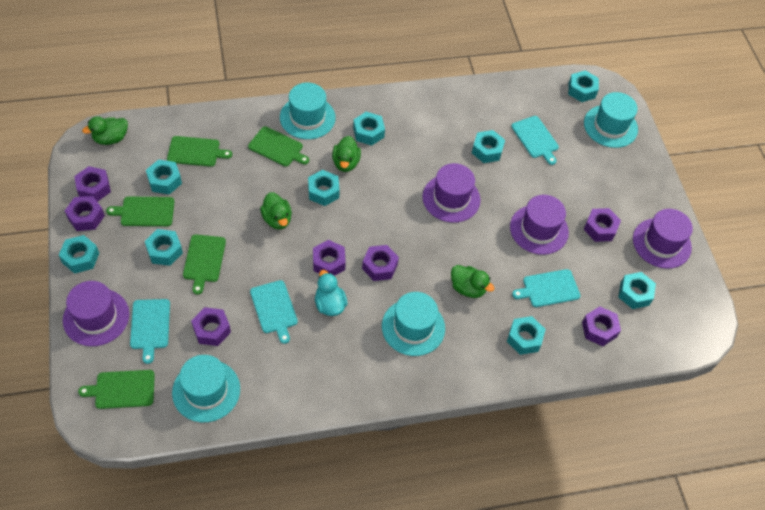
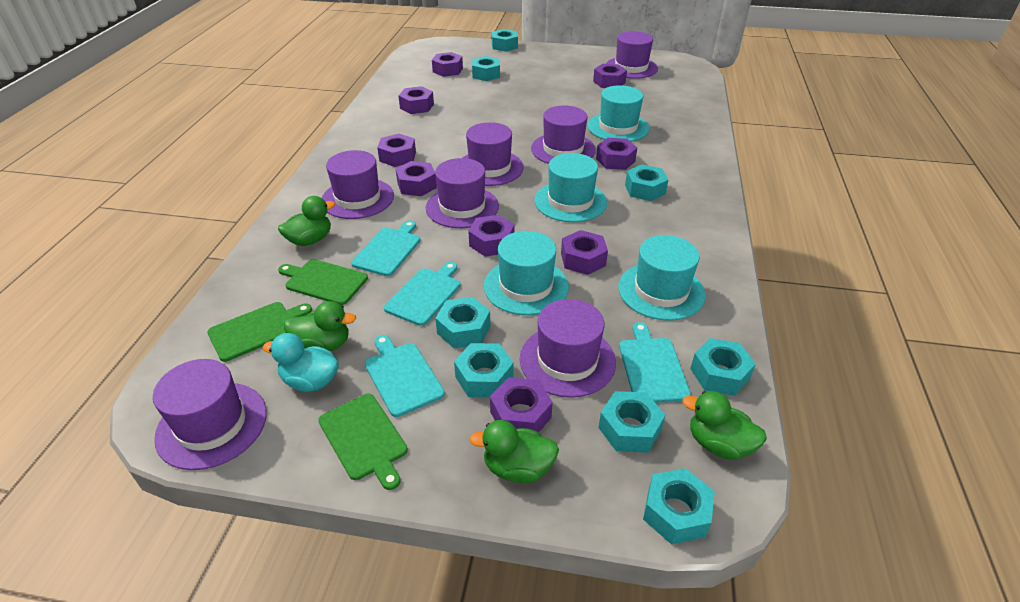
green cutting board: [78,370,155,409] [106,197,174,226] [167,136,232,167] [183,234,226,295] [248,126,309,167] = 5 -> [207,302,312,362] [278,259,368,305] [318,394,408,490] = 3
purple hat: [63,281,129,346] [422,163,481,223] [510,195,569,255] [633,209,693,269] = 4 -> [153,359,267,470] [322,150,394,219] [426,158,499,228] [463,122,524,186] [520,299,616,398] [531,106,596,164] [606,31,658,79] = 7
purple nut: [65,196,105,231] [74,166,111,202] [191,307,231,346] [313,240,346,276] [362,245,399,281] [582,306,621,346] [584,208,621,242] = 7 -> [377,134,416,167] [396,161,437,196] [398,86,434,114] [432,52,463,77] [468,215,514,257] [490,377,553,432] [561,230,608,275] [593,64,627,88] [596,138,637,170] = 9
turquoise nut: [59,235,99,274] [145,229,183,266] [146,159,182,195] [308,170,340,206] [353,112,385,146] [472,130,505,163] [507,316,546,355] [568,70,599,102] [618,272,656,309] = 9 -> [435,297,490,348] [454,343,514,398] [472,56,500,81] [492,29,518,52] [599,391,665,453] [625,164,668,201] [643,468,715,545] [690,338,756,396] = 8

